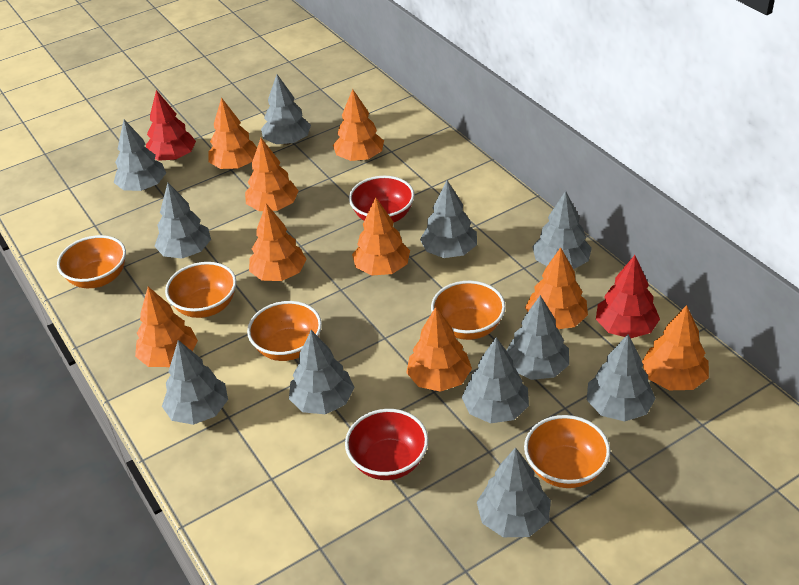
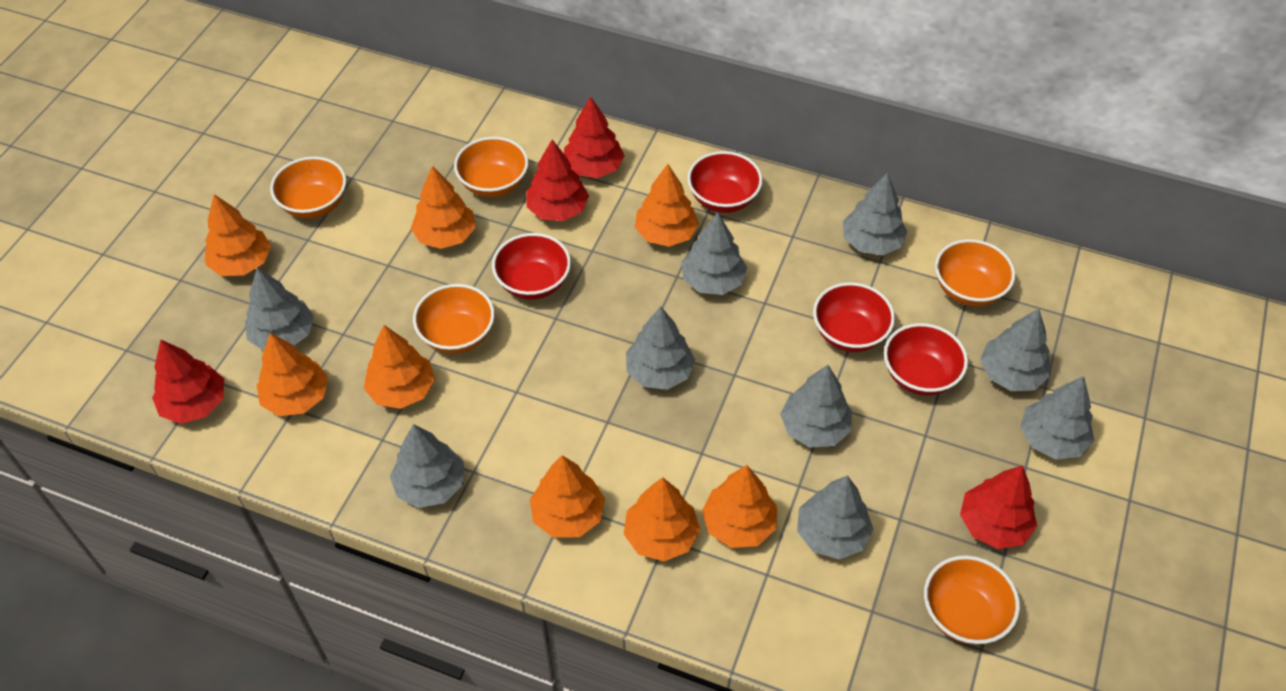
grey tree: [114,120,166,191] [154,183,211,259] [162,340,228,425] [261,74,311,145] [289,330,355,414] [420,180,477,258] [462,337,529,423] [477,447,551,537] [506,295,569,380] [532,191,592,269] [587,334,656,422] = 11 -> [245,268,314,351] [390,424,464,508] [626,306,695,390] [681,213,747,295] [780,365,852,448] [797,475,873,560] [843,173,907,256] [980,309,1051,391] [1020,376,1094,460] = 9
orange tree: [135,287,198,367] [208,97,257,169] [245,138,298,211] [249,204,307,281] [333,89,384,161] [352,197,410,275] [406,307,472,392] [525,247,588,329] [642,305,709,390] = 9 -> [205,194,271,276] [256,333,328,416] [364,325,435,409] [411,166,475,249] [530,455,605,538] [624,477,700,561] [635,164,699,247] [702,465,777,548] = 8
red bowl: [345,409,428,480] [349,176,414,222] = 2 -> [492,233,571,300] [687,151,763,213] [813,282,895,352] [884,323,968,396] = 4
red tree: [146,90,196,161] [596,255,660,338] = 2 -> [152,340,224,424] [526,140,589,221] [564,96,624,178] [960,465,1037,549] = 4

